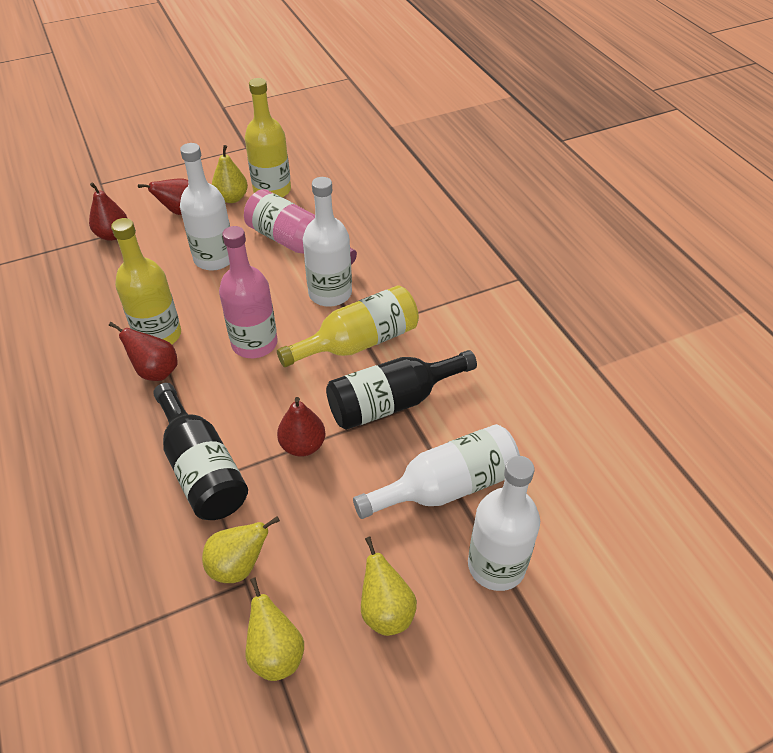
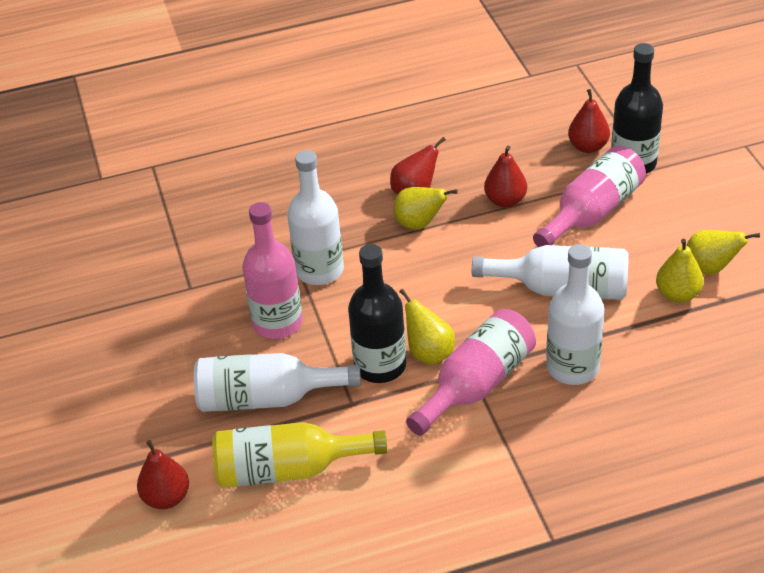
pink bottle: [219,226,278,358] [244,189,357,265] = 2 -> [242,202,303,339] [406,309,536,436] [533,145,646,247] = 3
yellow bottle: [111,218,181,344] [245,78,291,198] [277,286,419,367] = 3 -> [212,422,387,488] = 1

